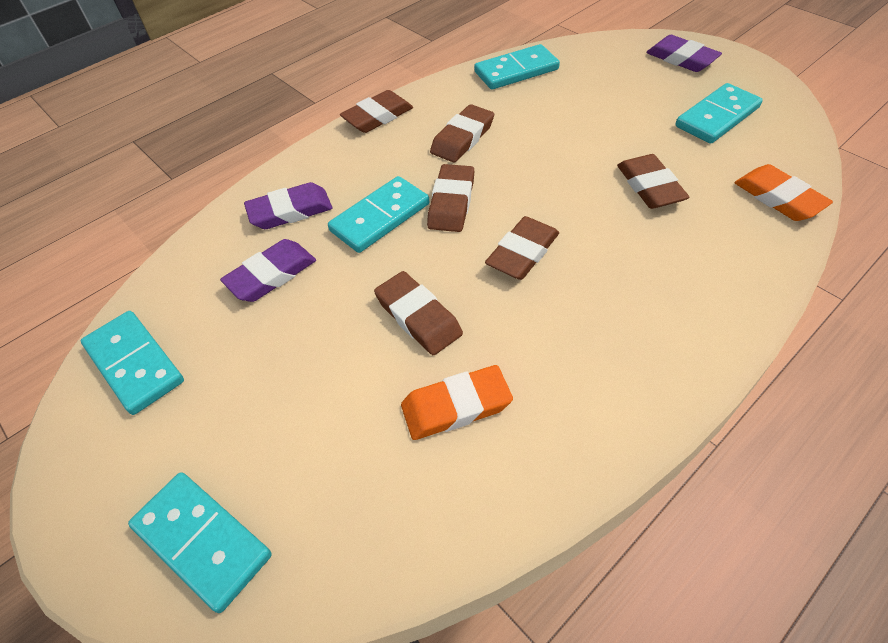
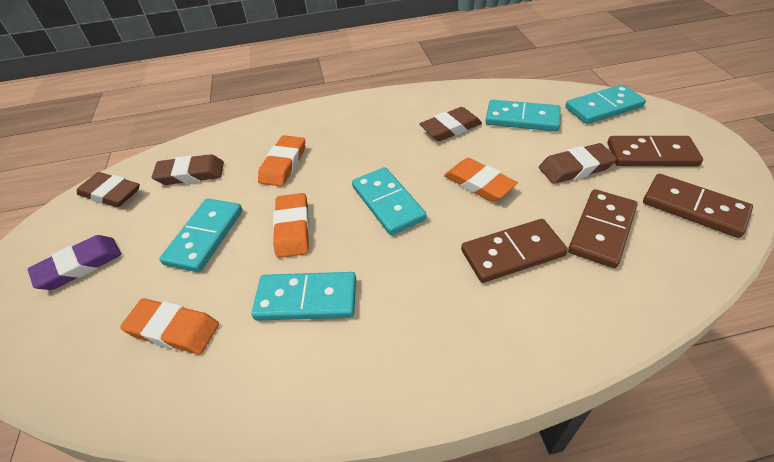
brown domino: none = 0 -> [461,219,568,283] [568,189,637,268] [607,136,703,167] [643,174,753,238] = 4
brown eraser: [340,90,413,133] [374,271,463,355] [427,164,475,232] [430,104,494,163] [485,216,559,280] [617,154,689,209] = 6 -> [77,172,140,207] [152,154,224,185] [419,107,482,141] [539,143,617,184] = 4
orange eraser: [401,365,513,440] [734,164,833,221] = 2 -> [120,298,219,354] [258,135,305,187] [273,193,310,258] [444,158,518,202] = 4
purple eraser: [220,239,316,302] [244,182,333,229] [646,35,722,72] = 3 -> [28,235,121,290] = 1

